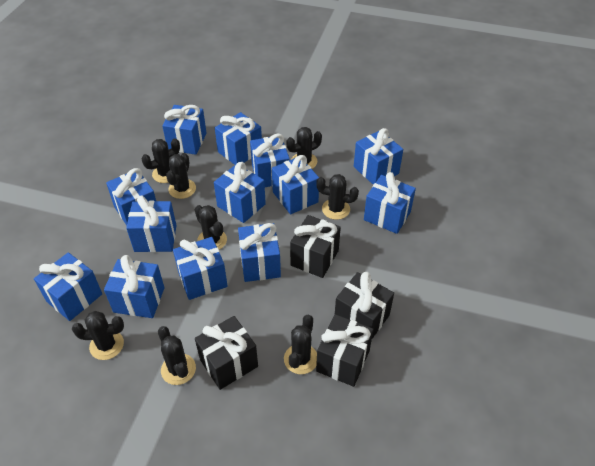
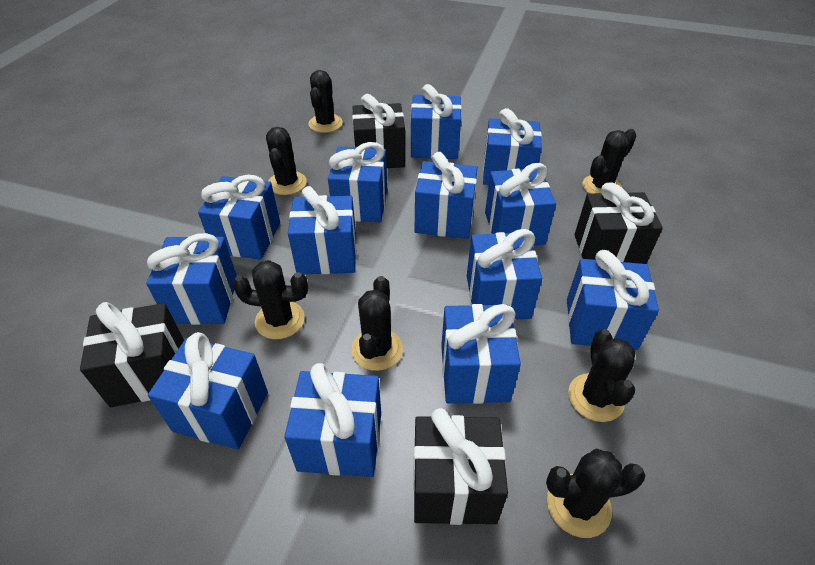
black cactus: [72,311,124,360] [142,138,180,183] [158,326,196,385] [166,153,196,199] [195,205,227,250] [284,315,317,374] [286,127,322,169] [316,174,359,220] = 8 -> [233,260,308,339] [266,127,307,195] [308,70,343,133] [351,276,403,371] [546,449,646,538] [568,329,636,422] [583,129,636,193] = 7

